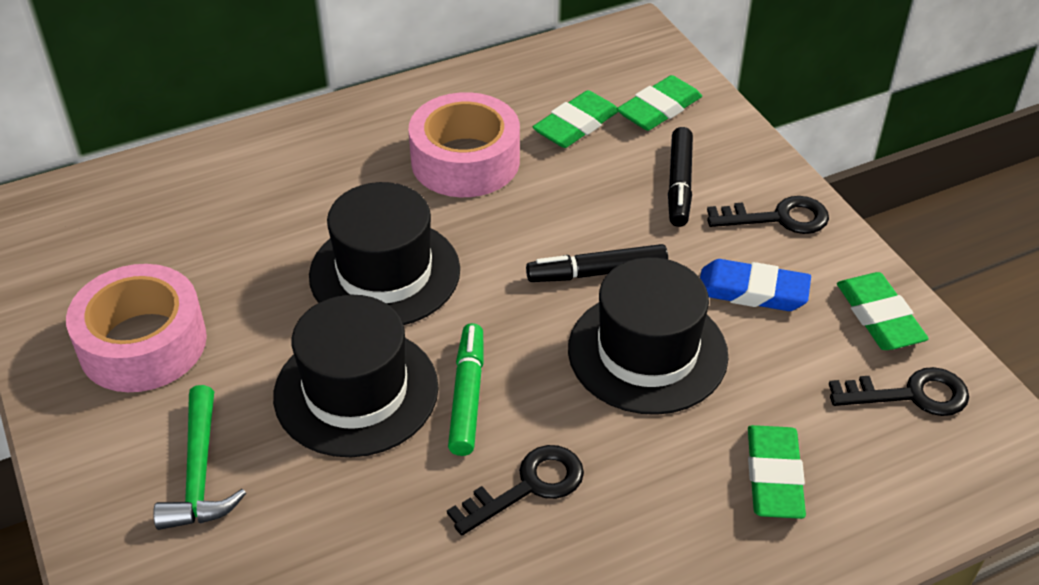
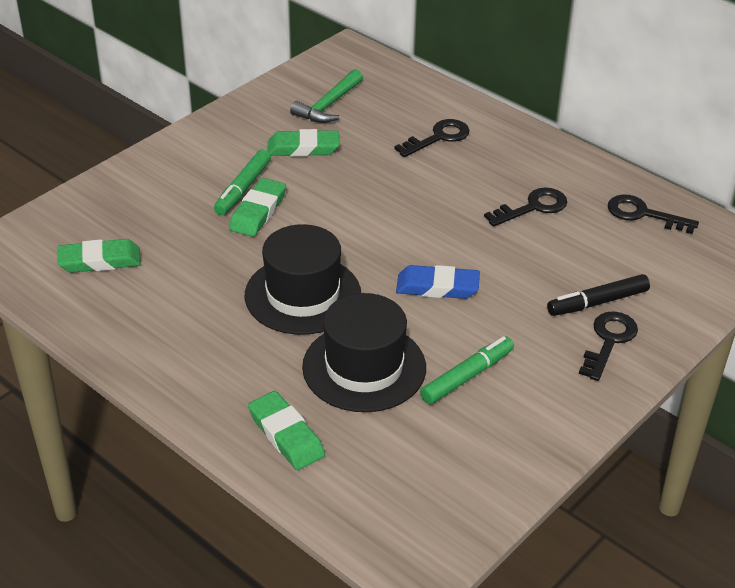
black hat: [273,295,439,457] [309,182,460,325] [568,257,728,415] = 3 -> [245,224,361,335] [302,293,426,412] = 2
black key: [447,445,584,535] [707,196,829,234] [829,367,969,416] = 3 -> [394,119,470,157] [484,188,567,227] [579,311,638,381] [608,194,699,234] = 4
black marker: [526,244,668,282] [668,127,693,227] = 2 -> [547,274,650,316] = 1
green marker: [448,323,484,456] = 1 -> [214,150,271,215] [420,336,514,405] = 2
pink tape: [66,264,207,392] [408,92,520,197] = 2 -> none = 0

